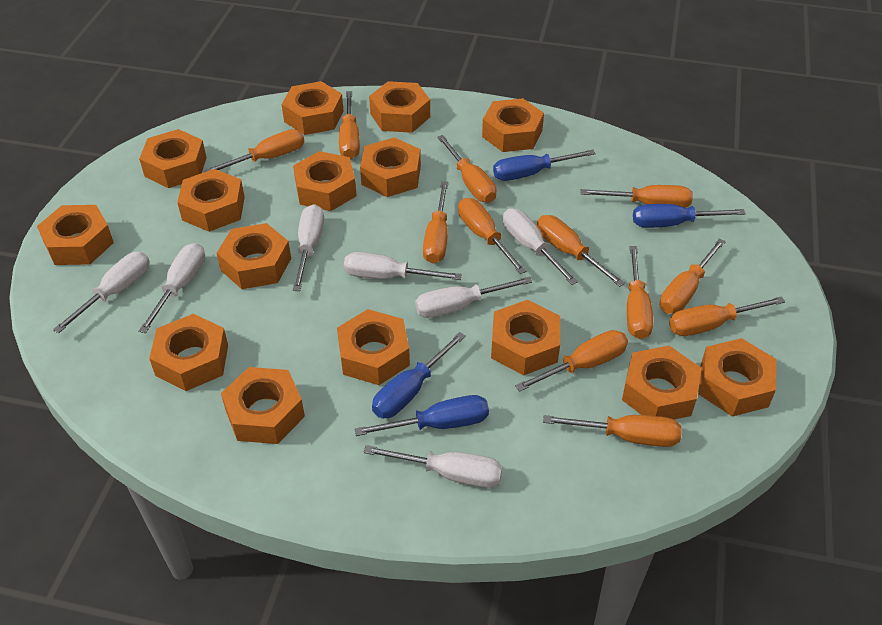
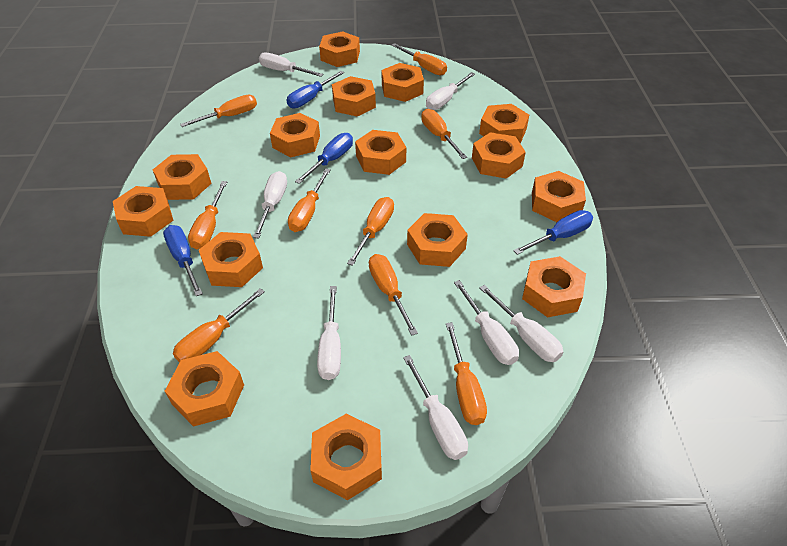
orange screwdriver: [204,129,304,172] [339,91,360,159] [423,181,448,264] [437,135,497,203] [458,198,527,274] [515,330,628,392] [537,215,625,287] [543,415,682,447] [581,185,693,208] [627,246,653,339] [660,238,726,314] [669,296,785,336] = 12 -> [173,288,265,363] [180,95,257,127] [188,181,227,250] [288,168,331,232] [347,197,394,266] [369,254,418,336] [392,43,447,75] [421,109,467,159] [446,322,487,425] = 9

